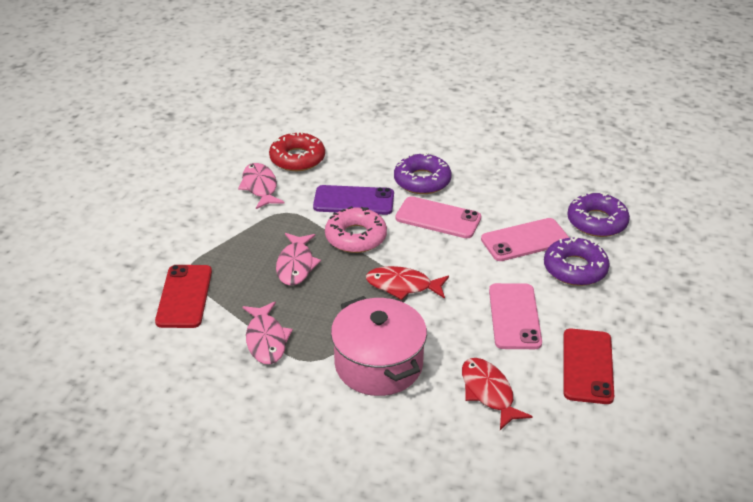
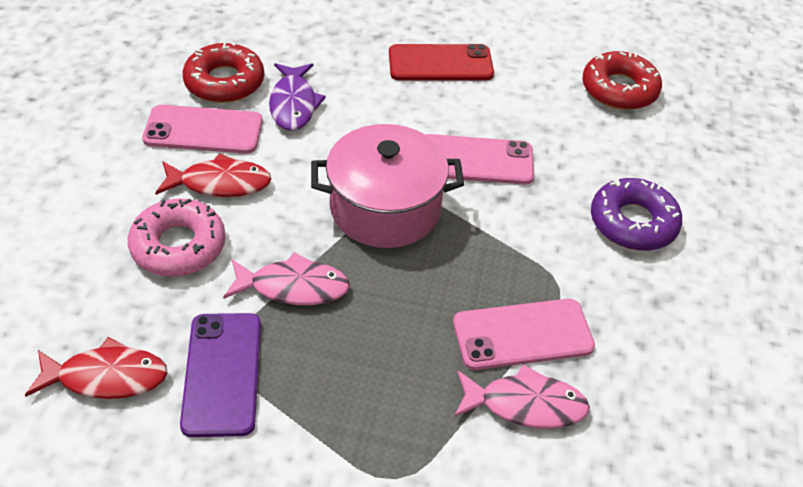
pink fish: [238,163,285,209] [242,302,293,364] [276,233,321,286] = 3 -> [223,252,350,305] [454,364,590,429] = 2
purple donut: [394,153,452,194] [544,237,610,286] [567,192,630,237] = 3 -> [591,178,682,251] = 1
purple fish: none = 0 -> [269,63,326,131] = 1
red donut: [269,131,325,171] = 1 -> [182,41,264,103] [582,51,662,110] = 2
red phone: [155,265,212,328] [563,329,614,404] = 2 -> [389,44,494,81] = 1

